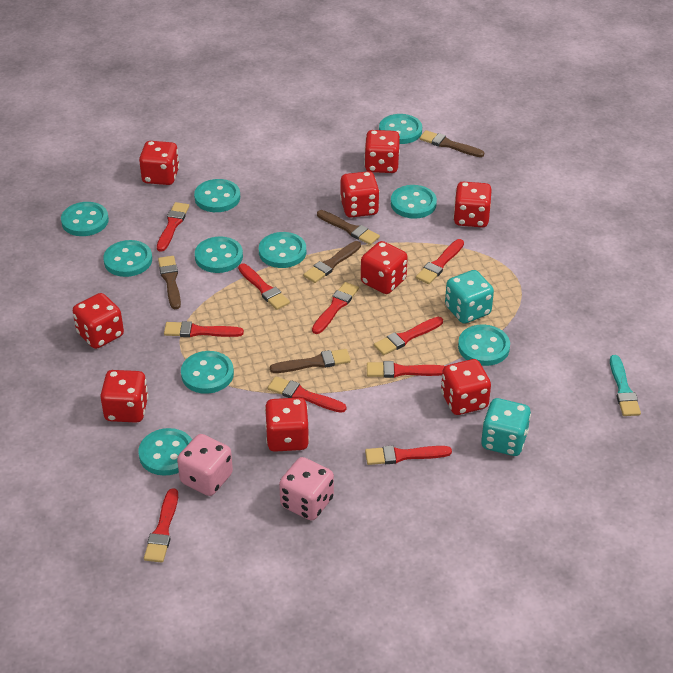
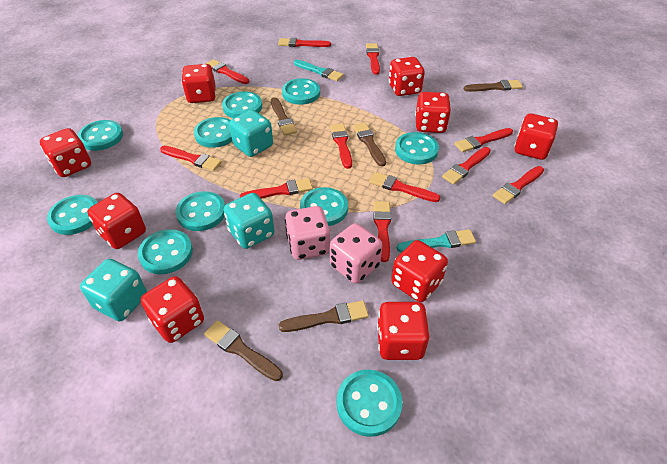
red brush: [144,488,178,563] [157,202,189,252] [164,321,244,337] [238,264,290,310] [268,376,346,413] [312,282,359,334] [365,445,452,465] [367,361,445,378] [374,317,443,355] [416,239,464,284] = 10 -> [160,146,222,171] [205,59,249,84] [240,178,313,199] [278,38,331,47] [330,124,352,169] [366,43,380,75] [369,172,440,202] [373,201,391,262] [442,147,491,185] [454,128,513,152] [493,166,544,204] = 11
turquoise brush: [610,355,641,416] = 1 -> [294,60,344,81] [397,229,476,252] = 2
turquoise dice: [445,270,494,324] [481,398,531,456] = 2 -> [80,259,147,321] [224,193,274,249] [229,110,273,157] = 3

